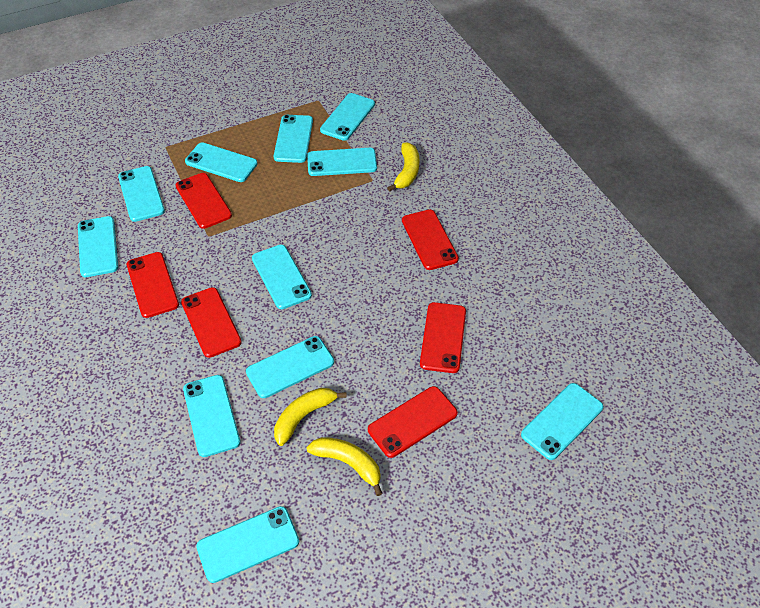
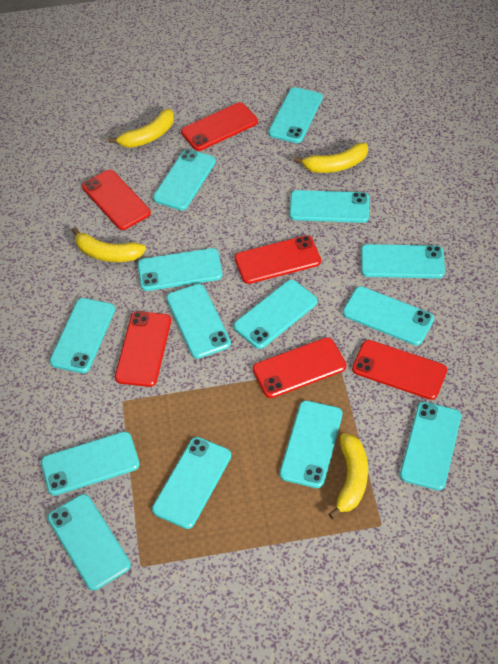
turquoise phone: [78,216,118,277] [118,166,165,222] [183,375,241,457] [185,142,258,182] [196,506,299,583] [246,336,334,398] [252,245,312,309] [274,115,313,163] [307,148,377,176] [320,93,375,141] [521,383,603,460] = 11 -> [41,432,140,496] [48,494,131,590] [50,298,115,373] [138,248,223,291] [152,437,231,529] [153,149,216,210] [166,284,231,359] [233,280,318,349] [268,87,323,143] [280,400,342,488] [289,190,369,223] [343,286,434,346] [361,244,445,278] [400,402,461,490] = 14
yellow banana: [274,388,347,446] [307,437,383,496] [387,143,420,192] = 3 -> [72,227,146,262] [108,109,174,148] [294,143,368,173] [328,433,368,519] = 4

